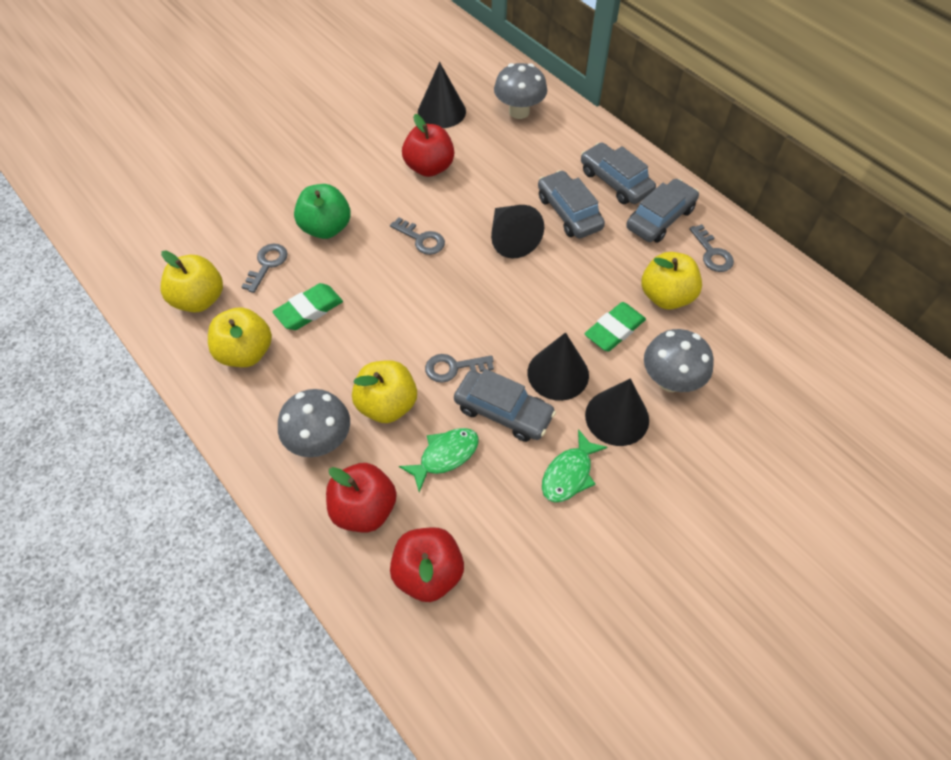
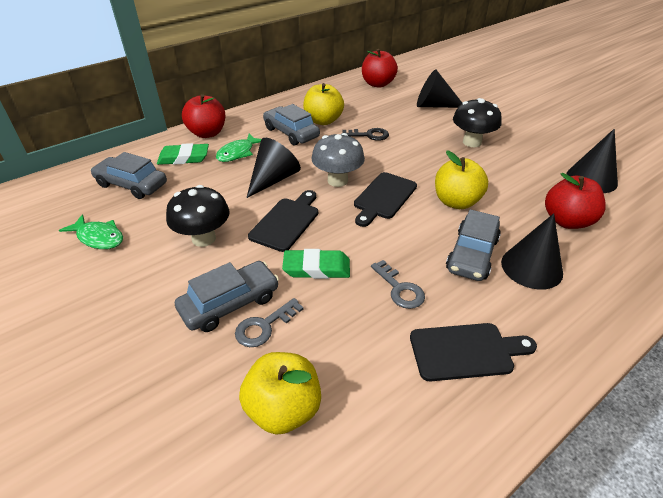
black cutting board: none = 0 -> [248,190,318,252] [354,172,417,227] [410,323,537,381] = 3
black key: none = 0 -> [341,128,389,141] = 1
black mushroom: none = 0 -> [166,185,229,247] [453,98,502,147] = 2
green apple: [294,184,351,239] = 1 -> none = 0
grey key: [241,244,288,293] [390,217,445,255] [425,354,494,383] [689,224,734,272] = 4 -> [235,298,304,347] [371,260,425,309] = 2
grey mushroom: [278,389,350,457] [494,63,547,119] [644,329,714,392] = 3 -> [312,133,365,187] = 1
yellow apple: [160,251,223,313] [208,307,272,367] [352,360,417,423] [641,252,702,310] = 4 -> [239,352,321,435] [303,83,344,125] [435,150,488,209] = 3

